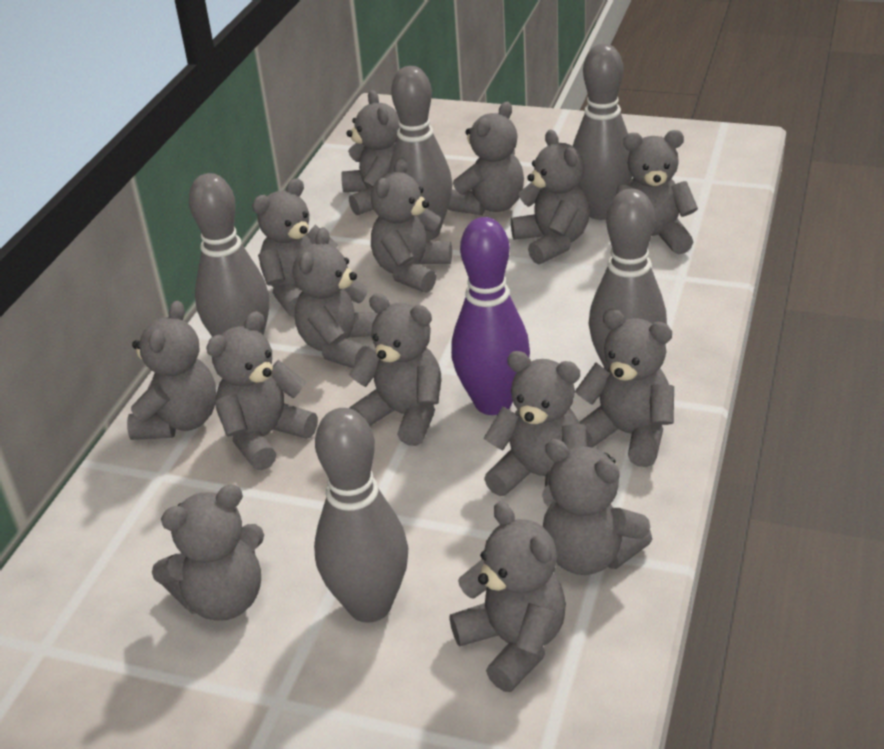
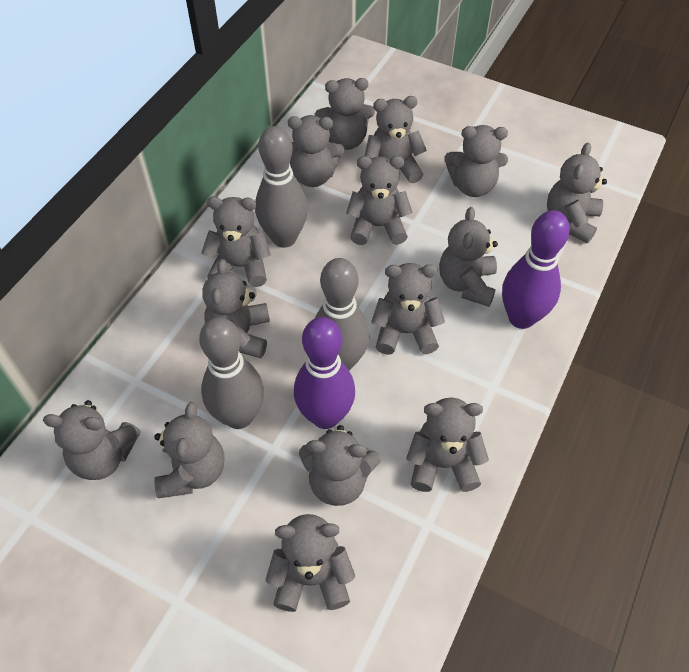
grey bowling pin: [189,173,269,337] [314,408,408,623] [388,66,453,241] [573,44,632,220] [589,189,667,370] = 5 -> [199,317,264,429] [255,126,308,248] [315,258,369,371] = 3
purple bowling pin: [451,217,530,415] = 1 -> [294,317,355,429] [502,210,570,329] = 2

